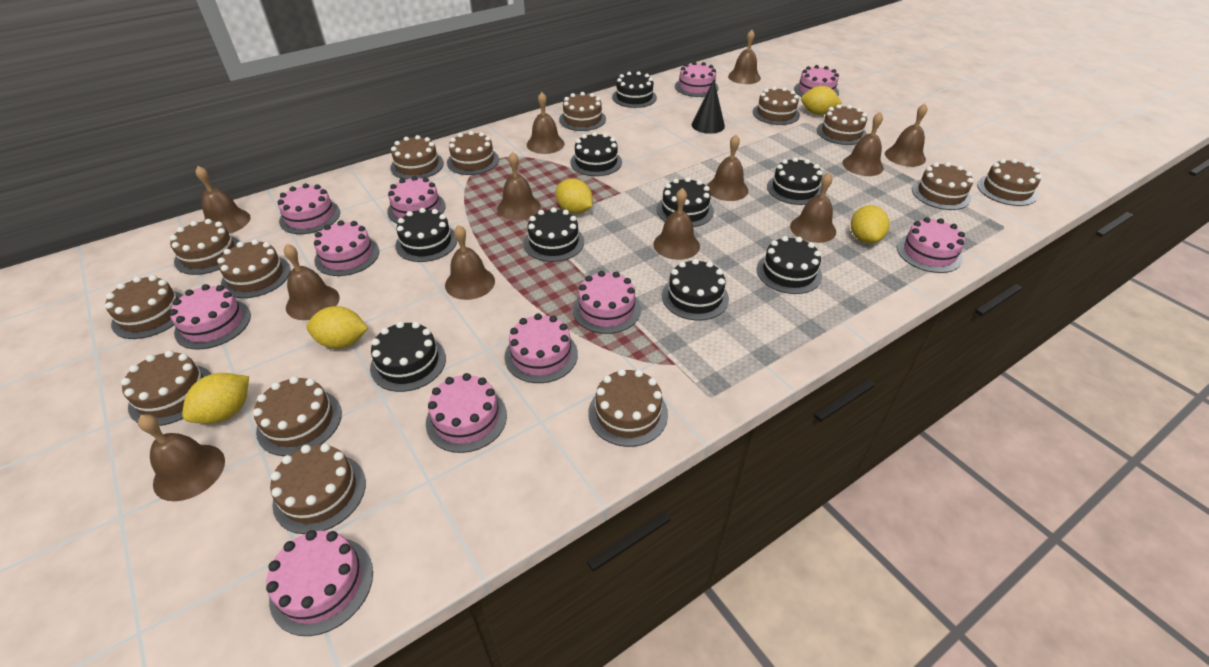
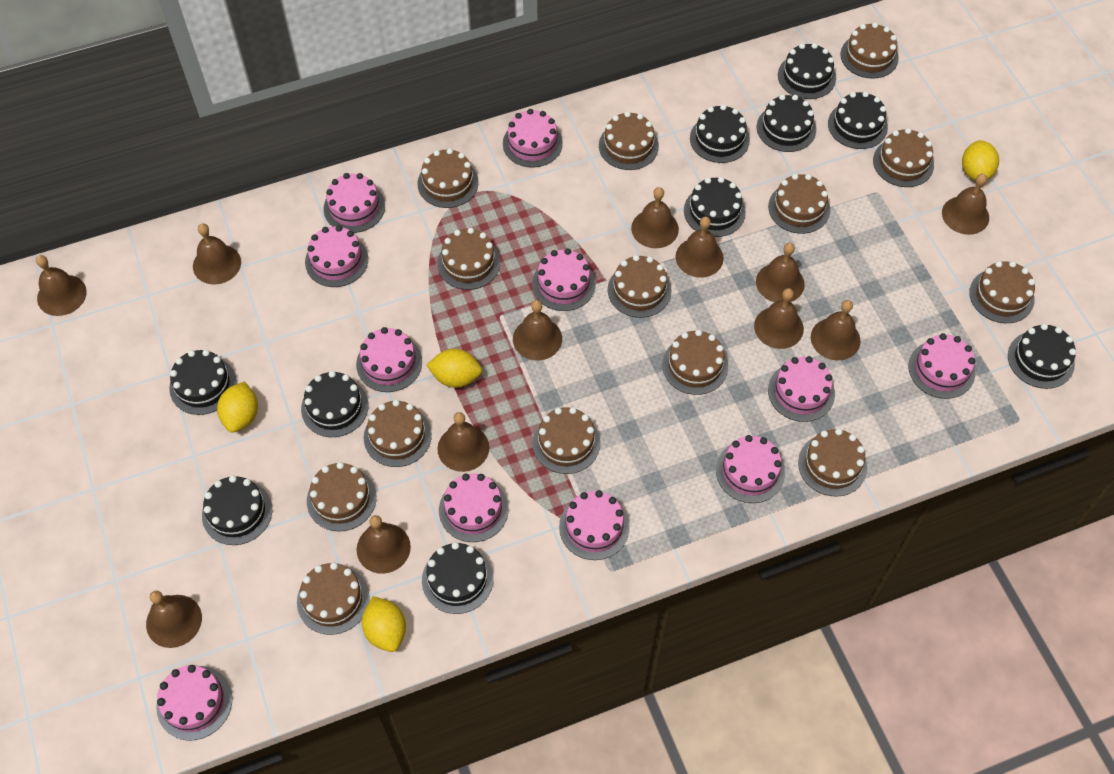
black cake: [370,321,446,392] [395,208,457,262] [523,207,584,262] [570,132,622,176] [612,71,657,108] [657,177,714,227] [662,259,729,320] [757,236,822,294] [767,157,822,205] = 9 -> [169,350,237,415] [202,475,272,545] [301,371,368,437] [422,542,494,614] [684,177,746,237] [690,104,750,163] [757,94,816,152] [778,43,836,99] [828,91,888,149] [1008,323,1076,389] = 10
black cone: [692,80,725,134] = 1 -> none = 0
yellow lemon: [182,373,249,424] [306,306,368,349] [556,179,593,214] [801,86,842,115] [851,205,890,244] = 5 -> [217,381,258,433] [362,596,406,652] [426,349,482,388] [962,140,999,181] = 4

